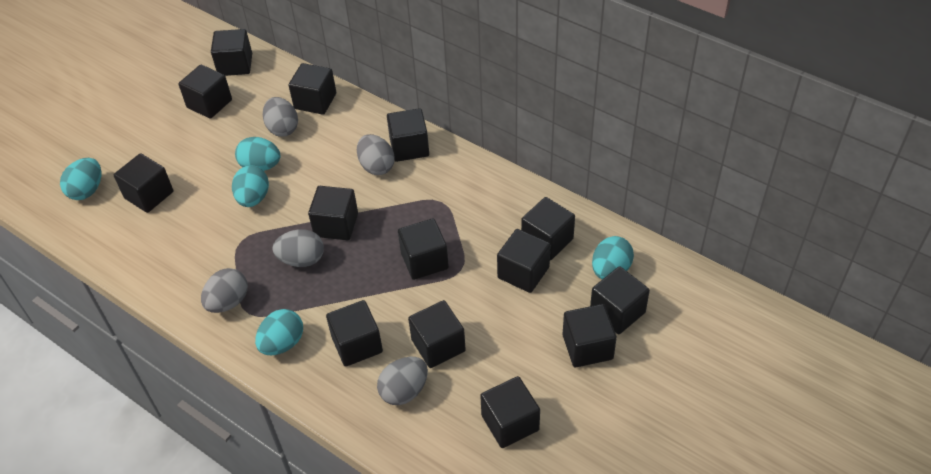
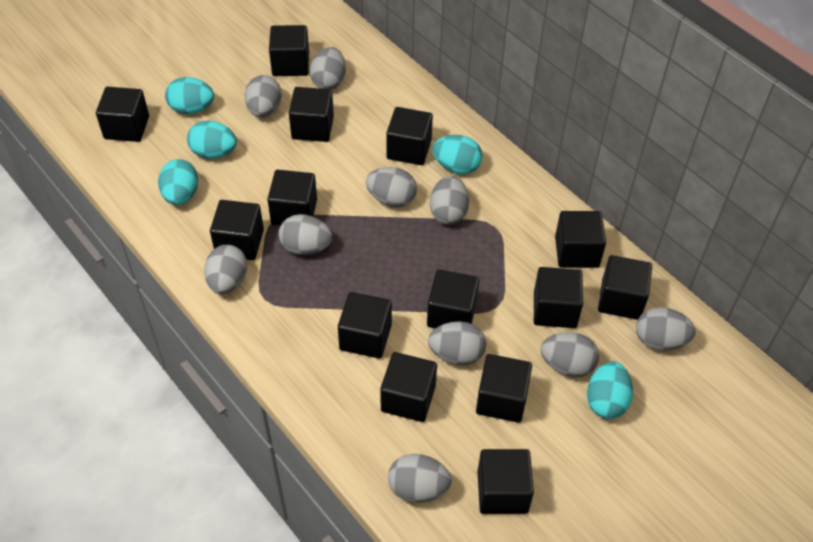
grey egg: [201,268,248,313] [263,97,298,137] [272,229,324,267] [357,134,395,175] [377,357,428,405] = 5 -> [204,245,247,294] [245,75,282,117] [278,214,332,255] [310,47,346,90] [366,167,417,207] [388,454,452,503] [428,321,486,365] [430,176,469,225] [541,332,599,377] [636,307,696,351] = 10

